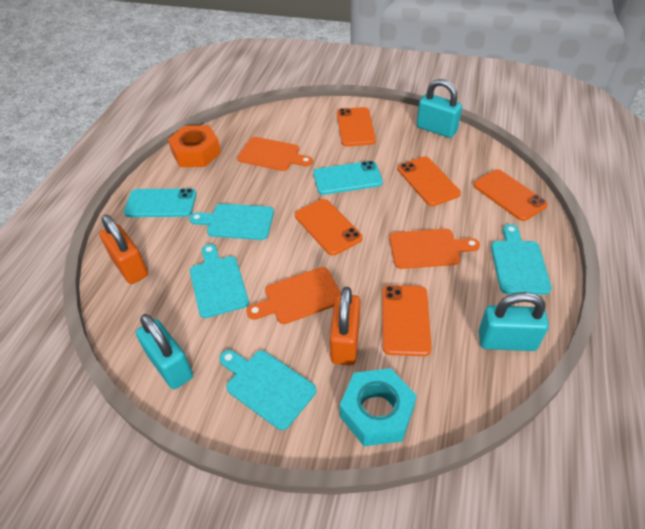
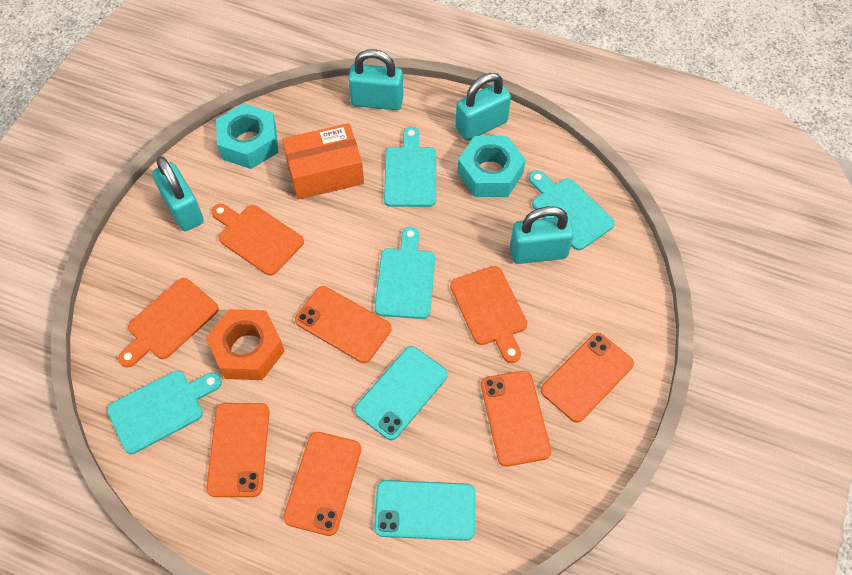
orange box: none = 0 -> [282,123,364,200] = 1
orange padlock: [99,215,148,284] [330,287,360,365] = 2 -> none = 0
turquoise nut: [340,368,417,446] = 1 -> [216,103,278,169] [458,136,526,197] = 2
turquoise padlock: [136,314,193,389] [417,79,462,138] [479,292,549,351] = 3 -> [152,156,204,231] [348,49,403,110] [456,73,511,141] [510,206,574,264] = 4

